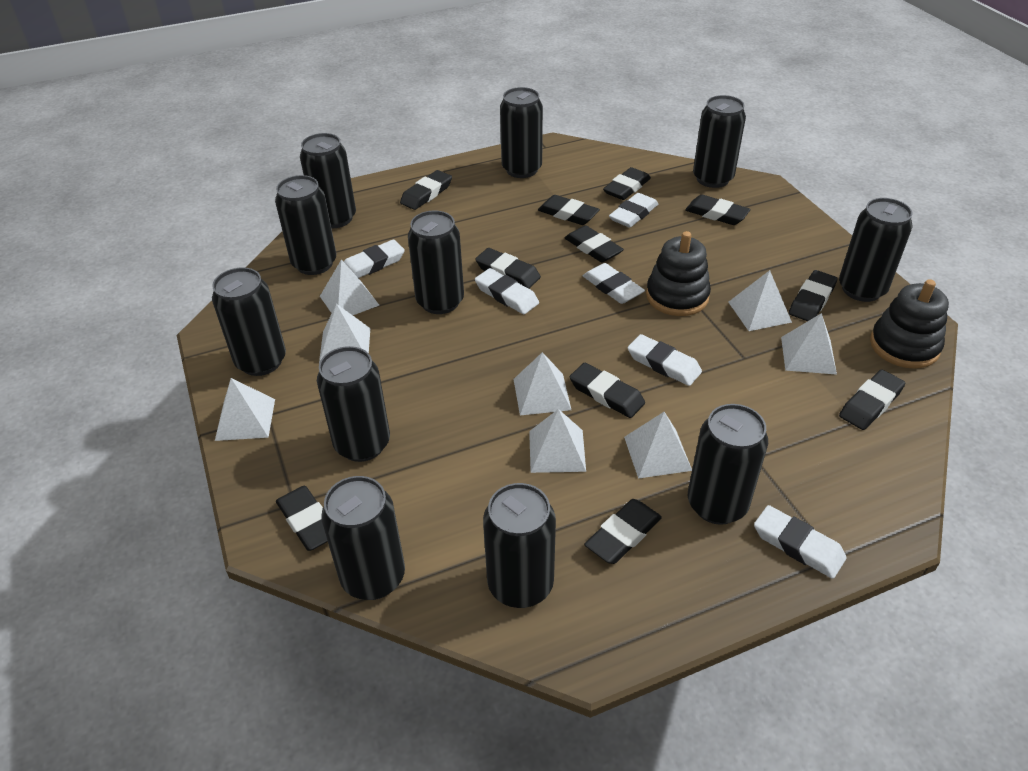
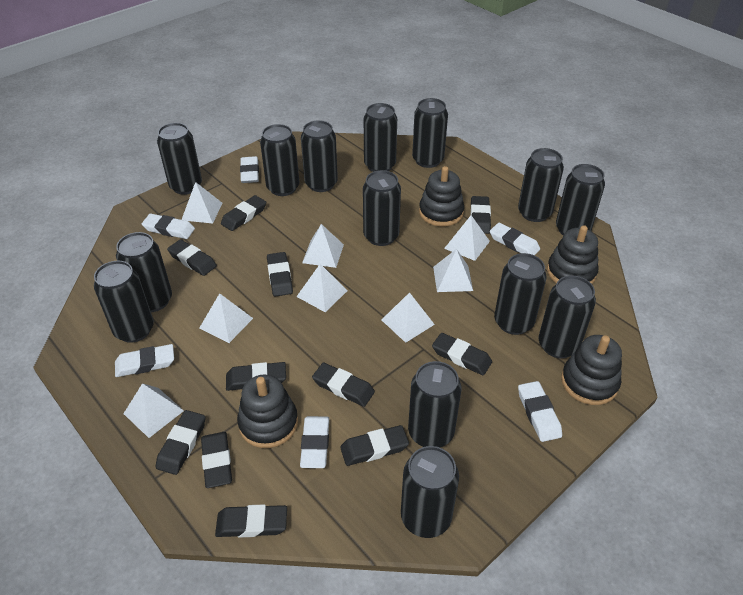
black can: [212,267,286,376] [275,175,336,275] [300,133,356,228] [317,346,390,462] [321,476,405,600] [408,211,464,314] [483,483,556,608] [500,87,543,178] [688,404,768,525] [693,95,746,188] [839,198,913,302] = 11 -> [94,261,154,343] [116,232,172,312] [157,123,202,195] [260,124,299,196] [301,120,338,192] [363,170,401,246] [364,103,397,172] [401,446,459,538] [408,361,461,448] [412,98,448,168] [494,253,547,335] [518,148,564,222] [539,276,596,358] [556,164,605,236] = 14
black stacking toy: [646,231,711,316] [870,279,949,369] = 2 -> [237,375,298,448] [419,166,464,227] [547,225,598,284] [561,335,622,405] = 4

